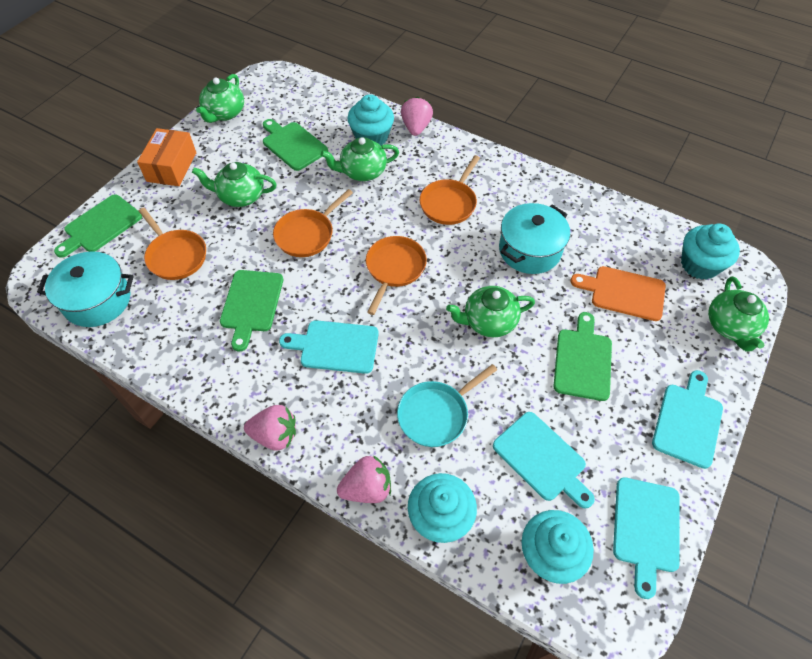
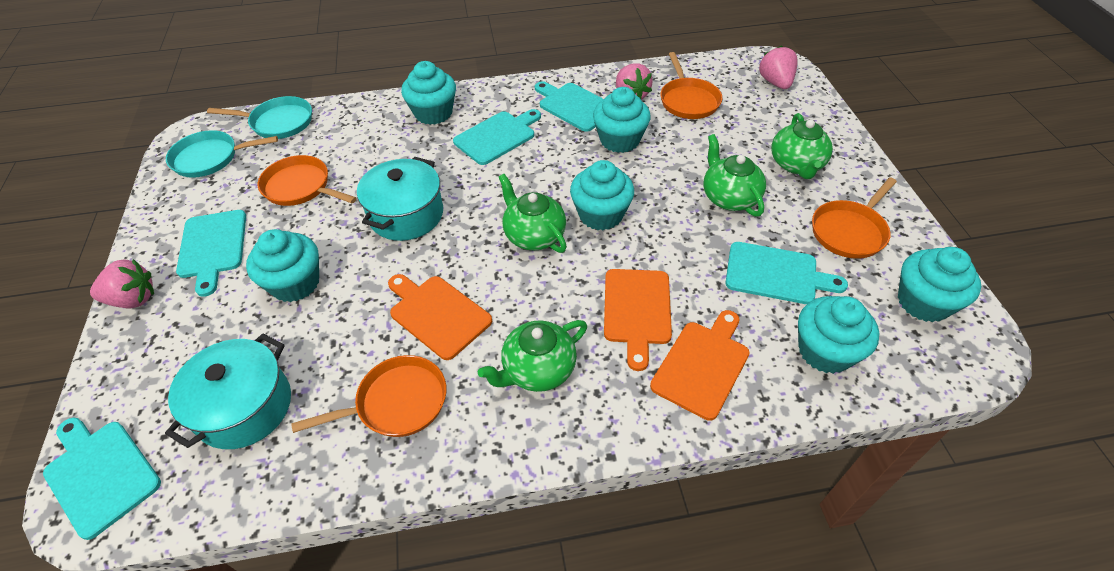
green cutting board: [54,194,142,258] [220,270,283,351] [263,119,328,171] [554,312,612,401] = 4 -> none = 0
green teapot: [192,162,277,207] [196,74,244,123] [321,137,399,181] [446,286,535,337] [708,276,769,351] = 5 -> [478,320,587,392] [499,174,567,253] [703,134,766,217] [771,113,833,179] = 4
orange box: [137,128,196,186] = 1 -> none = 0
orange cutting board: [571,266,666,321] = 1 -> [388,274,492,360] [604,269,672,371] [650,310,750,420] = 3
turquoise cupcake: [347,94,394,146] [408,473,477,543] [522,510,594,584] [681,224,740,280] = 4 -> [246,229,319,302] [401,61,456,125] [570,160,634,231] [593,87,651,153] [798,296,879,374] [898,247,981,322] = 6
turquoise cutting board: [279,320,379,374] [493,412,595,509] [613,477,680,599] [652,370,723,469] = 4 -> [43,418,161,540] [176,210,246,297] [453,109,541,165] [535,81,604,132] [725,242,848,304] = 5
turquoise pan: [397,364,497,447] = 1 -> [166,130,278,178] [207,96,312,139] = 2

